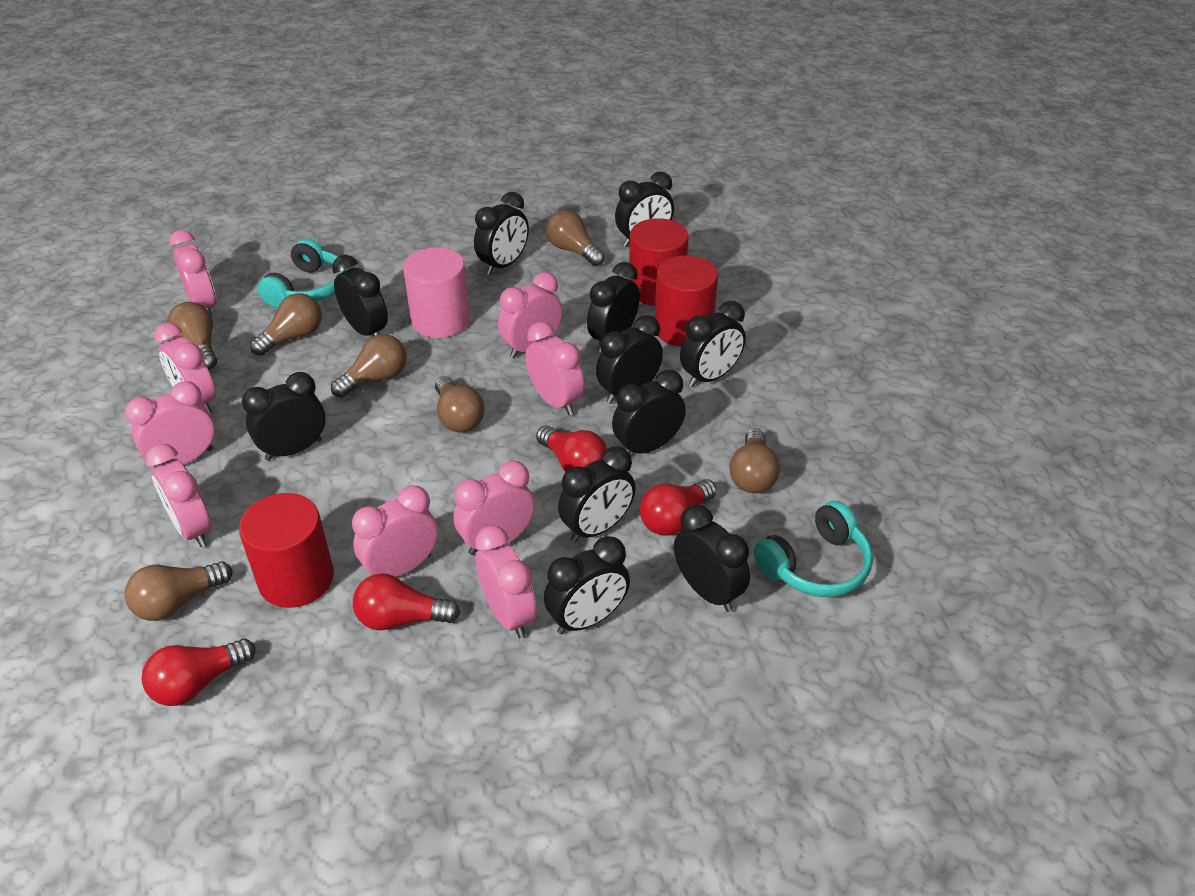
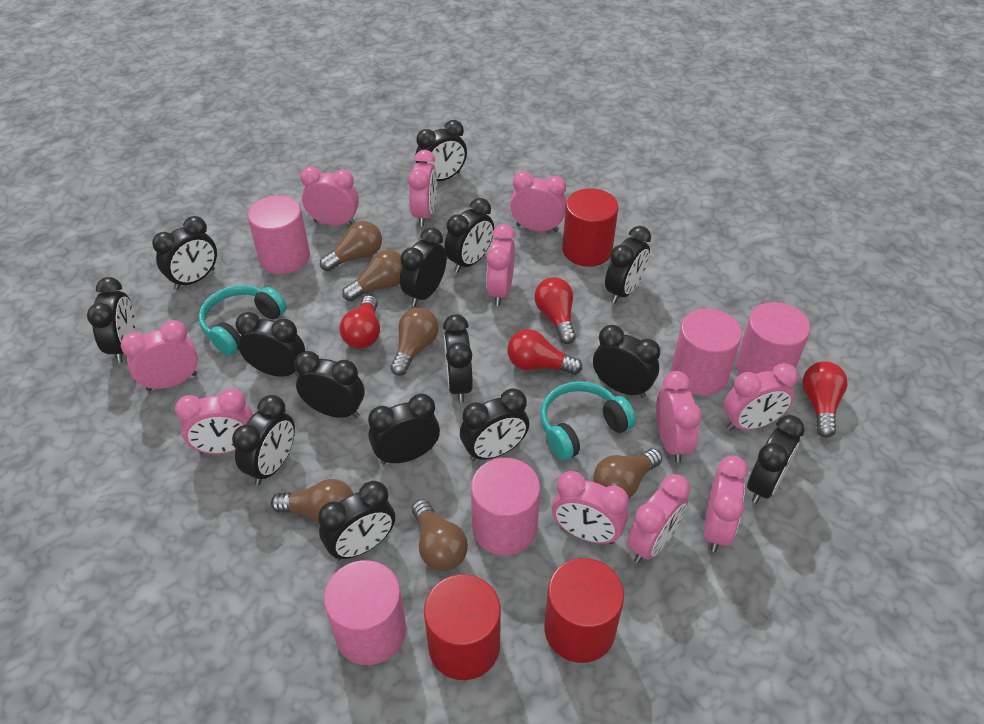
black clock: [242,372,325,461] [332,255,388,336] [474,192,529,275] [544,536,630,635] [558,446,636,543] [587,262,640,352] [596,315,663,404] [612,370,686,454] [615,172,674,247] [674,505,750,612] [680,301,746,387] = 11 -> [87,277,136,363] [152,216,217,290] [232,395,295,485] [236,312,305,377] [295,351,365,418] [318,481,395,561] [368,394,440,465] [400,227,447,306] [415,120,467,181] [443,314,473,402] [444,198,494,273] [460,388,529,461] [593,325,660,398] [605,226,651,303] [747,415,805,503] = 15
brown light bulb: [124,561,232,621] [167,302,217,370] [250,293,322,356] [331,334,407,398] [435,376,484,432] [546,210,605,266] [730,428,780,493] = 7 -> [271,479,353,523] [320,221,382,271] [342,250,402,301] [390,307,439,376] [412,499,468,571] [593,448,662,498] = 6
pink clock: [125,381,215,466] [146,444,212,547] [154,323,216,414] [169,230,216,316] [352,486,439,577] [453,461,535,555] [475,525,536,638] [498,272,563,358] [525,322,584,415] = 9 -> [121,320,198,391] [175,389,253,454] [300,166,359,226] [408,150,437,226] [486,224,515,306] [510,171,566,232] [552,471,629,544] [627,474,690,563] [656,371,702,463] [704,456,748,552] [724,363,798,430] = 11
pink cylinder: [403,247,470,338] = 1 -> [248,195,310,274] [324,560,406,665] [471,458,540,556] [671,308,742,396] [736,302,810,374] = 5

